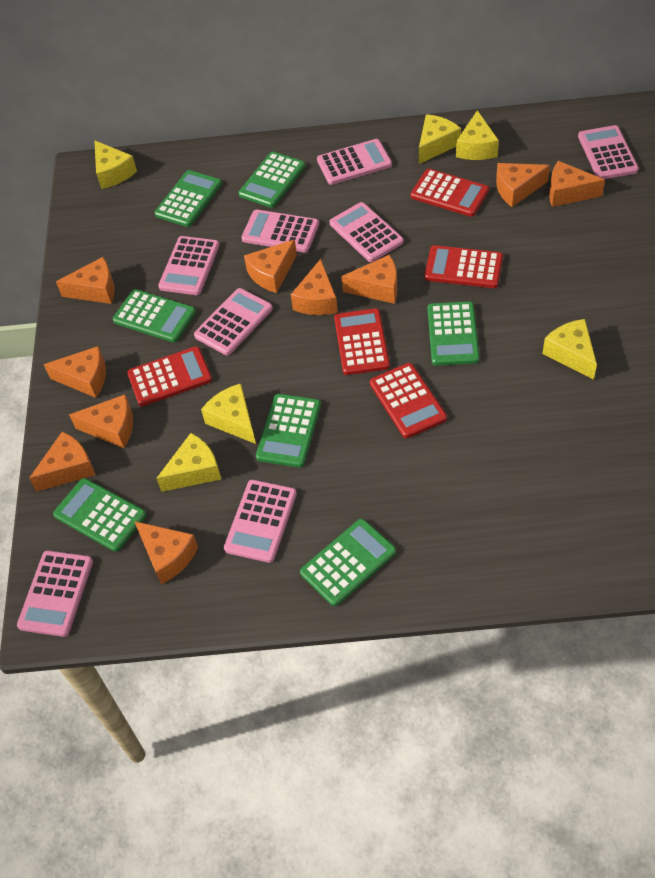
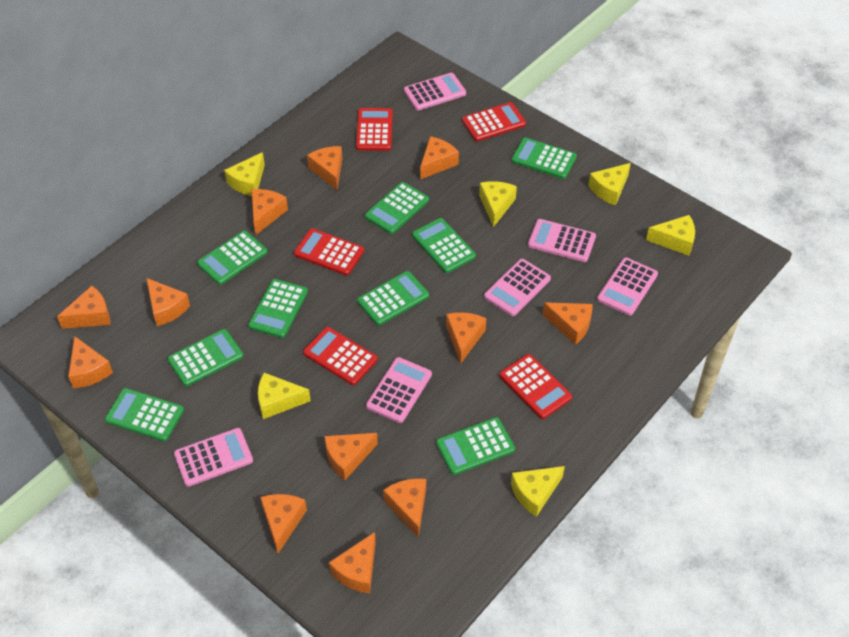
green calculator: [53,478,146,552] [113,289,196,342] [154,170,222,227] [239,152,305,208] [256,394,321,468] [300,519,396,606] [428,301,480,366] = 7 -> [105,388,184,441] [167,329,244,386] [197,231,268,285] [248,279,308,338] [357,271,429,325] [365,182,429,234] [412,218,476,273] [436,417,515,475] [511,138,577,179] = 9
orange cheese: [29,431,95,492] [44,346,106,398] [56,257,115,304] [69,394,133,448] [134,521,198,584] [244,240,297,293] [291,259,338,315] [341,255,397,304] [496,163,550,207] [549,161,605,207] = 10 -> [57,286,111,329] [68,336,113,388] [146,278,190,326] [252,189,288,235] [260,494,307,553] [307,146,342,190] [324,433,378,480] [329,532,376,593] [383,478,426,538] [420,136,459,179] [446,312,486,364] [542,302,593,345] = 12
pink calculator: [17,551,93,637] [158,236,220,295] [194,288,273,355] [224,480,297,563] [241,210,319,252] [317,139,392,185] [330,202,404,262] [578,125,639,179] = 8 -> [174,428,253,487] [366,357,432,423] [404,73,466,110] [484,259,551,316] [528,219,596,262] [597,257,658,316] = 6

